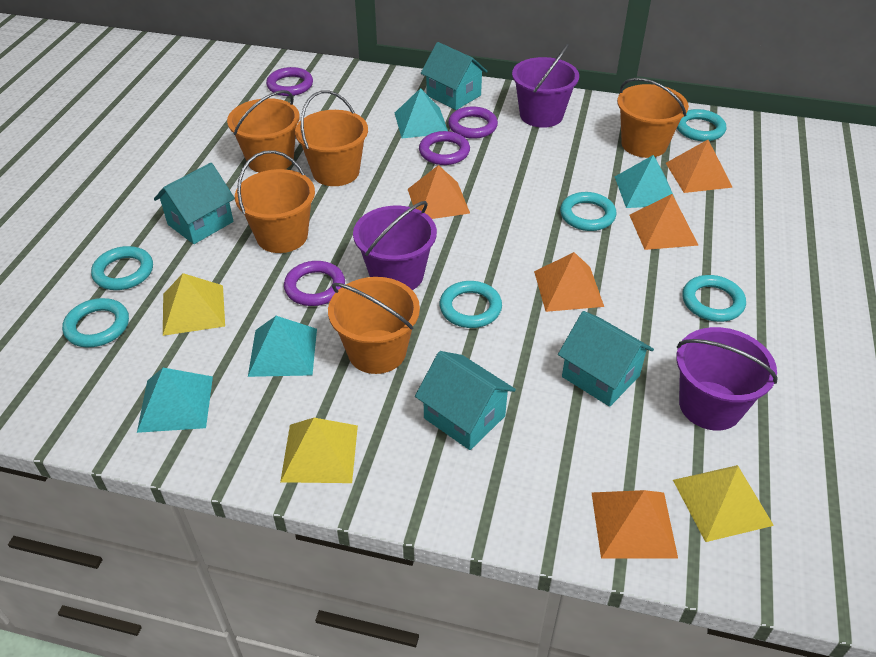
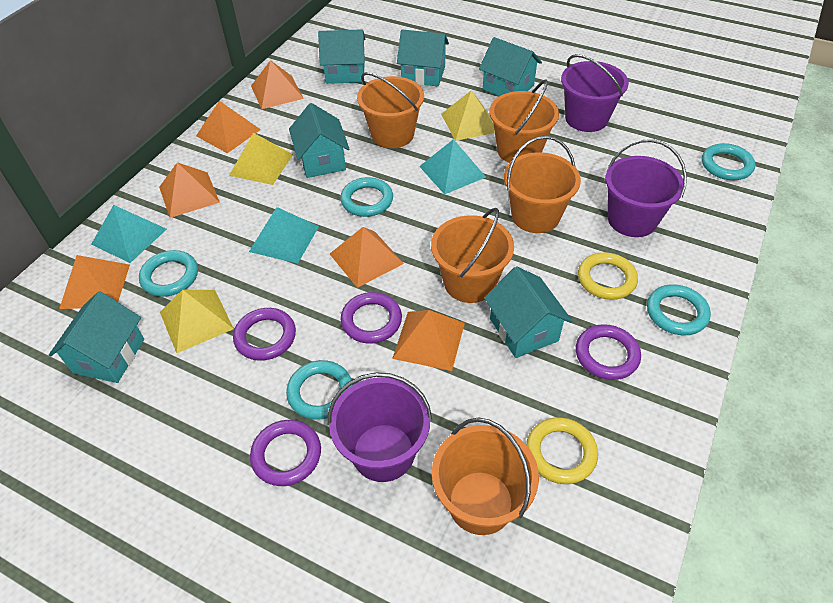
orange pyramid: [408,165,470,219] [534,252,604,312] [592,490,678,559] [630,194,699,250] [666,140,733,193] = 5 -> [59,255,130,309] [159,162,220,218] [196,101,261,153] [251,60,304,109] [330,227,404,288] [392,310,465,371] = 6
turquoise house: [154,163,235,244] [415,351,516,450] [421,42,488,110] [558,311,654,407] = 4 -> [49,291,144,383] [289,103,349,178] [318,29,365,84] [397,30,449,86] [479,37,542,96] [484,266,572,358] = 6
turquoise pyramid: [137,368,213,433] [248,316,317,377] [395,88,448,139] [615,155,675,208] = 4 -> [91,205,167,263] [249,207,319,263] [419,139,486,195] = 3
turquoise ring: [62,298,129,347] [91,246,153,290] [440,281,502,328] [560,192,616,231] [677,109,726,141] [682,275,746,322] = 6 -> [139,250,198,297] [286,360,353,420] [340,177,393,217] [647,284,711,335] [702,143,755,180] = 5
yellow ring: none = 0 -> [526,417,598,484] [578,252,638,300] = 2

